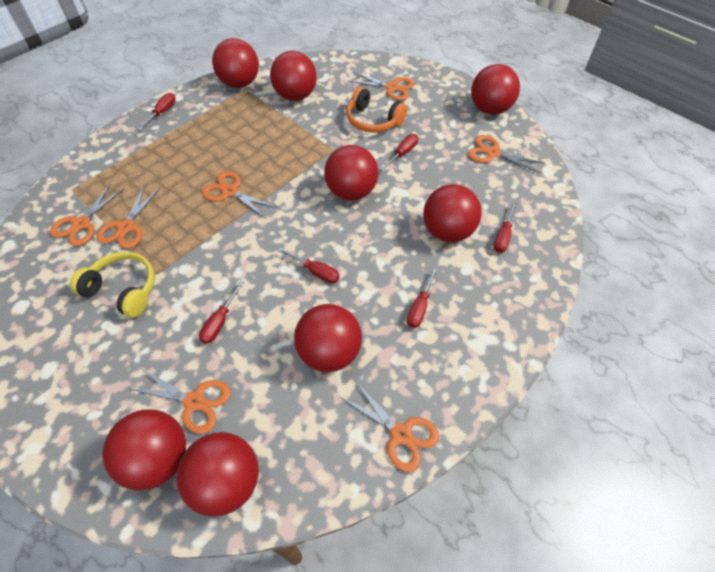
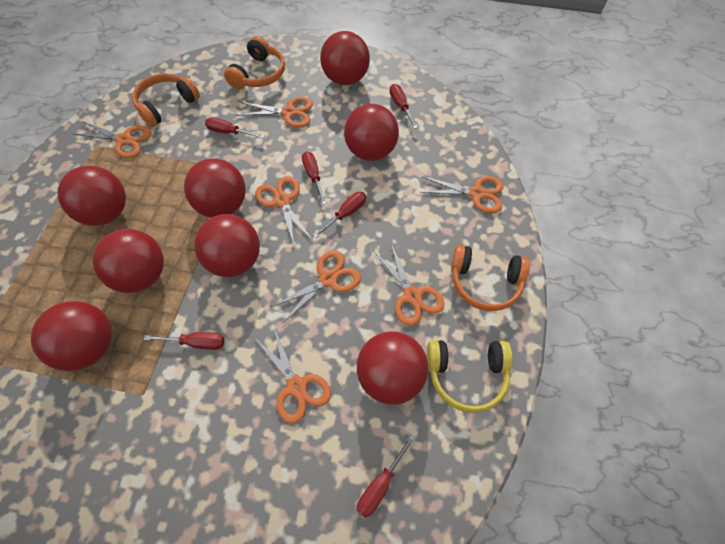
orange headphones: [346,87,407,133] = 1 -> [132,73,200,127] [224,36,285,89] [451,244,530,311] = 3

